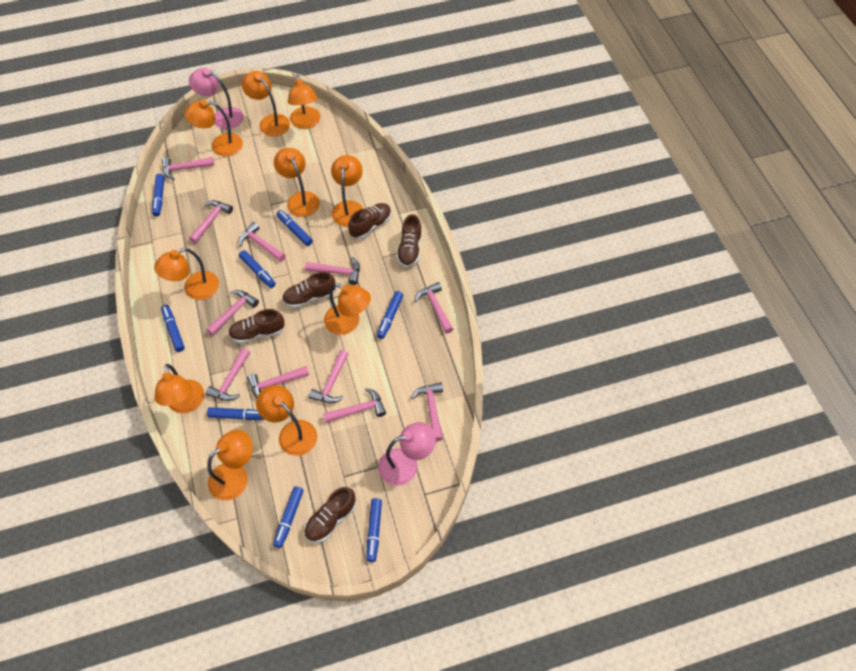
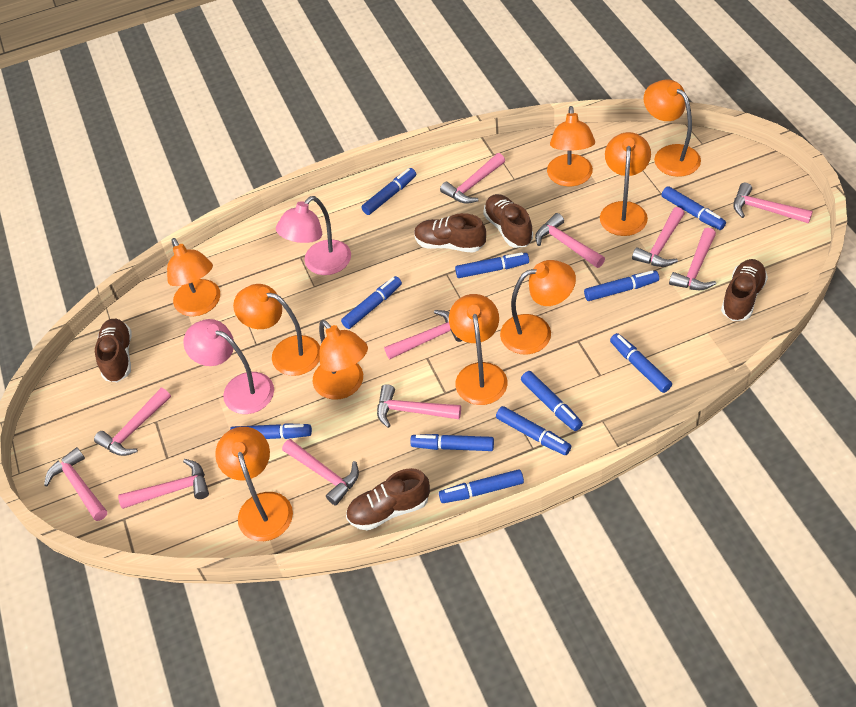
blue marker: [152,174,165,216] [161,305,185,352] [207,407,265,420] [239,250,276,288] [273,486,304,548] [276,210,313,246] [366,498,382,562] [377,291,403,339] = 8 -> [230,423,312,439] [341,276,402,329] [361,168,416,215] [410,434,494,451] [439,469,524,503] [455,252,529,278] [496,406,571,455] [521,371,583,431] [584,270,659,301] [610,333,672,393] [662,186,726,230] = 11
orange lamp: [154,248,219,300] [154,364,204,414] [184,100,243,156] [207,430,253,500] [242,71,290,136] [256,385,317,456] [274,148,320,217] [288,75,320,129] [324,283,371,335] [331,155,363,227] = 10 -> [167,238,220,316] [215,427,293,541] [233,284,320,376] [313,320,368,400] [449,294,508,405] [500,260,576,355] [547,106,595,186] [600,132,651,236] [643,80,701,177] = 9

